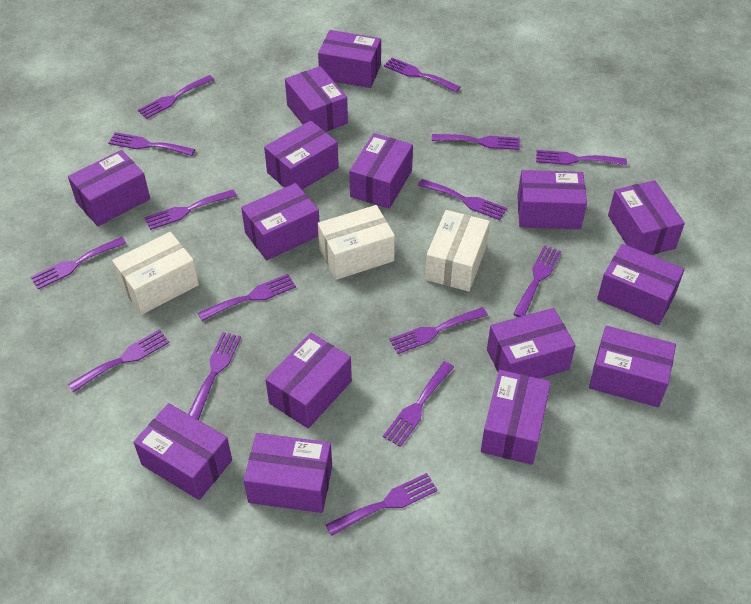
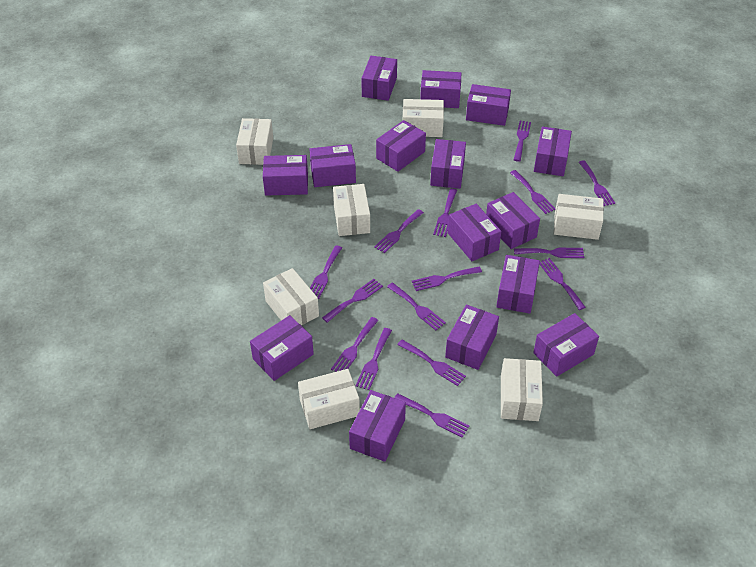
white box: [112,232,199,315] [318,205,395,280] [425,210,490,291] = 3 -> [236,118,273,165] [263,268,319,325] [298,369,360,429] [333,184,370,236] [403,99,444,137] [501,358,543,421] [554,194,604,240] = 7

